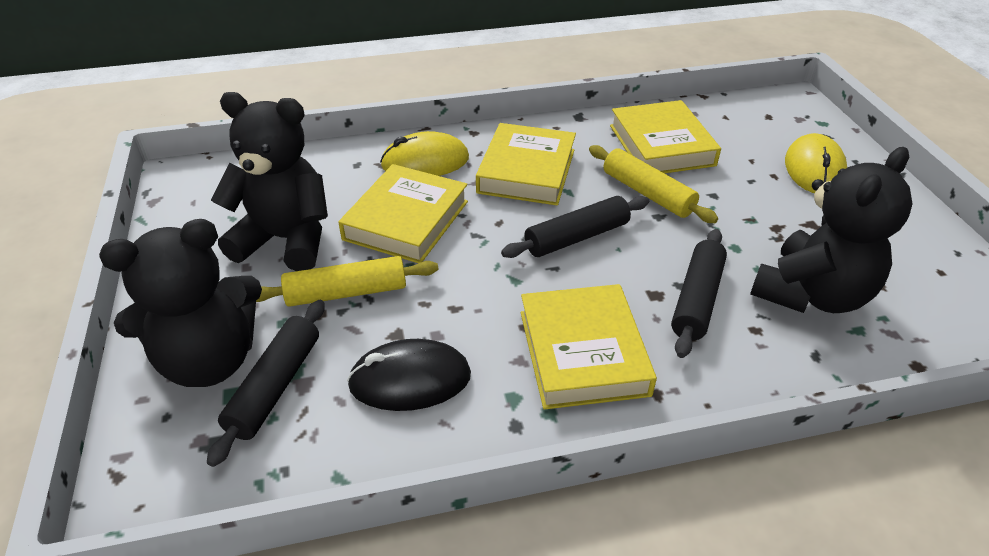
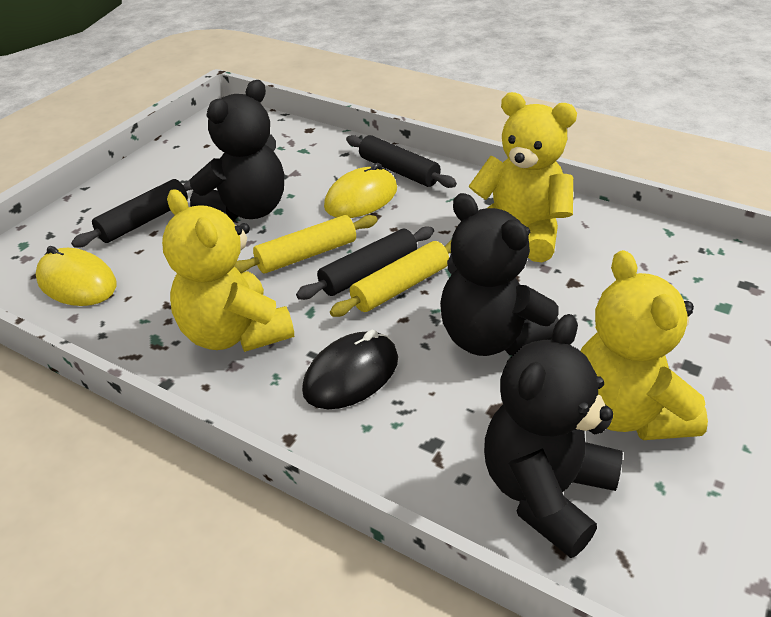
yellow book: [338,164,468,263] [476,123,576,206] [521,284,657,409] [610,100,721,173] = 4 -> none = 0
yellow teddy bear: none = 0 -> [162,189,294,352] [468,92,577,262] [581,250,708,440] = 3

